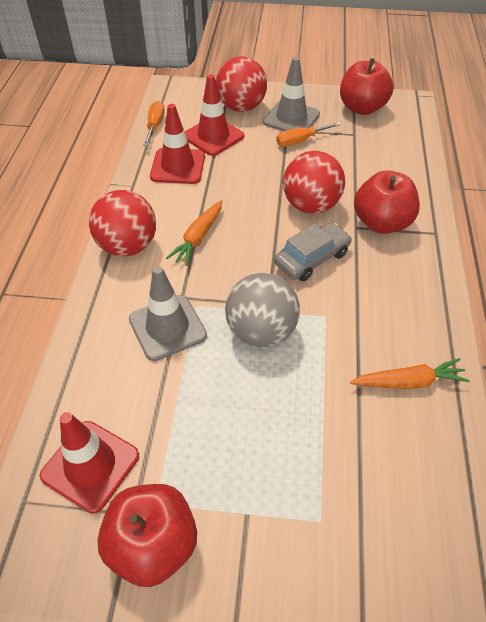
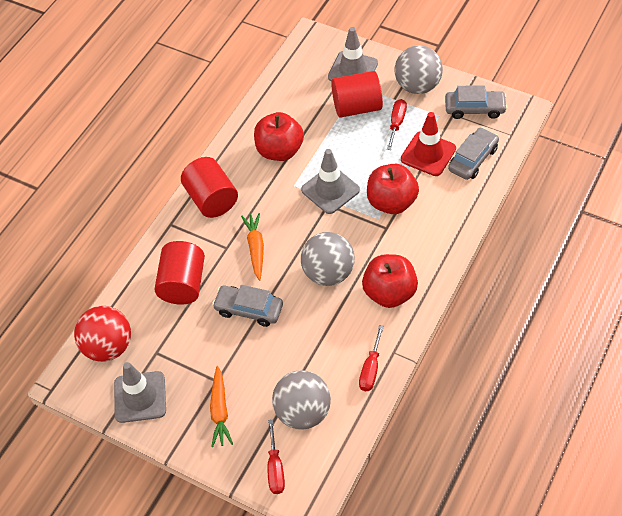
grey ball: [225,273,300,347] = 1 -> [272,370,331,430] [301,232,355,286] [395,46,443,94] = 3
grey car: [274,222,352,281] = 1 -> [212,285,283,327] [445,85,507,119] [448,127,499,180] = 3
grey traffic cone: [129,266,207,361] [263,57,320,131] = 2 -> [114,362,166,423] [301,149,360,214] [328,27,378,82] = 3
orange screwdriver: [143,101,165,146] [276,122,341,147] = 2 -> none = 0
red ball: [89,190,156,257] [216,56,267,112] [283,151,345,214] = 3 -> [74,306,131,362] = 1
red cylinder: none = 0 -> [155,241,205,305] [181,157,238,218] [331,71,383,118] = 3
red screwdriver: none = 0 -> [267,420,285,494] [359,325,384,391] [387,99,407,150] = 3
red traffic cone: [40,412,139,514] [150,104,205,184] [185,74,244,156] = 3 -> [401,112,456,176] = 1

